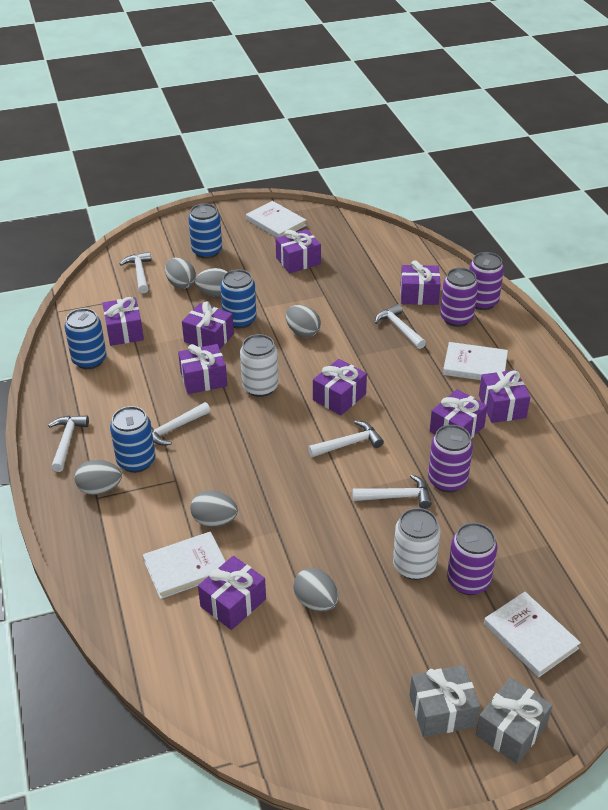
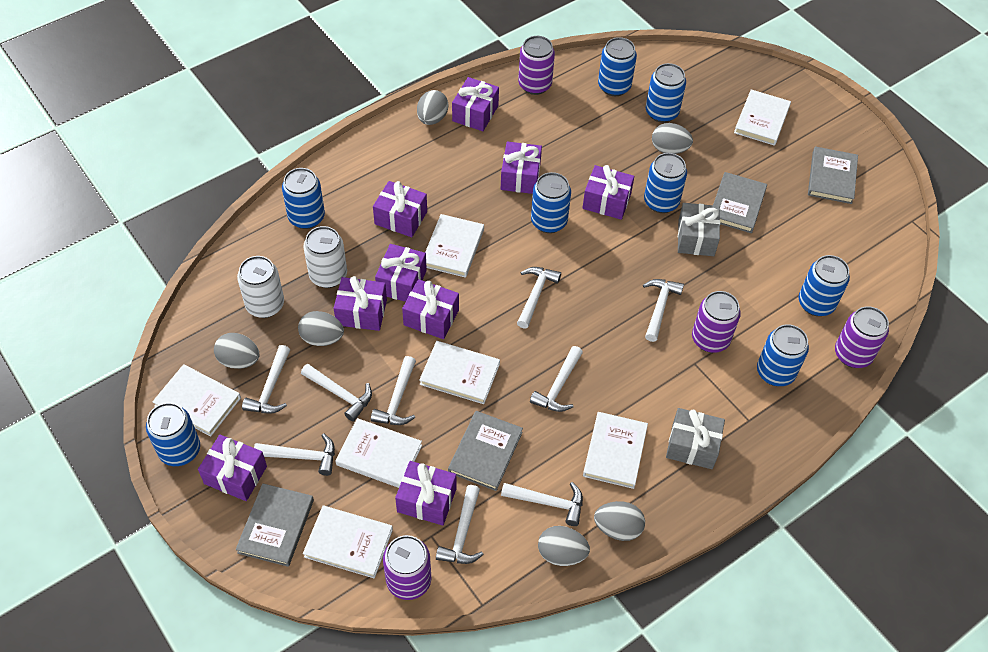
blue can: [64,308,107,369] [110,406,155,473] [188,203,222,259] [220,270,257,329] = 4 -> [146,403,200,466] [282,168,325,229] [531,172,571,233] [598,37,637,96] [644,153,687,213] [646,63,686,123] [757,324,809,386] [798,255,850,316] = 8
grey book: none = 0 -> [236,483,314,567] [448,411,523,491] [713,172,767,233] [808,147,858,204] = 4
white book: [143,532,226,599] [246,201,306,238] [443,342,508,380] [484,592,581,677] = 4 -> [152,364,241,437] [303,506,393,578] [335,418,422,488] [419,341,500,404] [425,214,484,278] [583,412,648,489] [734,89,791,146] = 7
white hammer: [48,415,89,472] [120,252,151,293] [151,402,211,445] [308,421,384,457] [352,475,432,509] [375,304,426,349] = 6 -> [242,345,290,414] [254,433,335,476] [301,364,372,422] [371,356,416,425] [436,485,484,564] [501,482,583,526] [517,267,561,329] [530,346,583,412] [643,279,684,342] = 9

